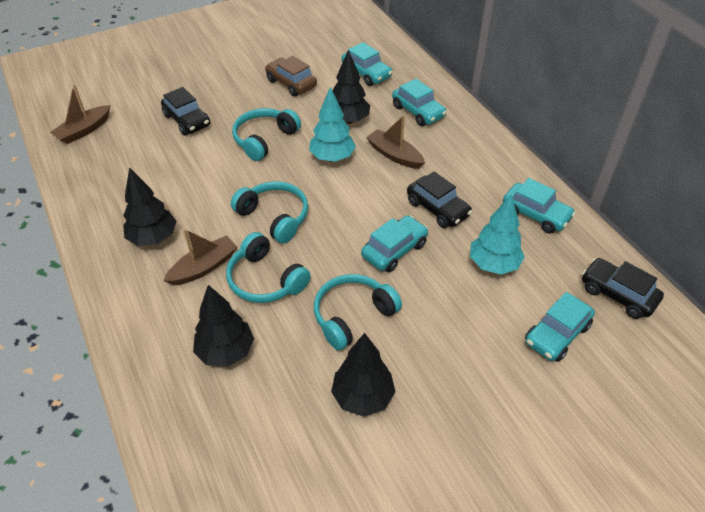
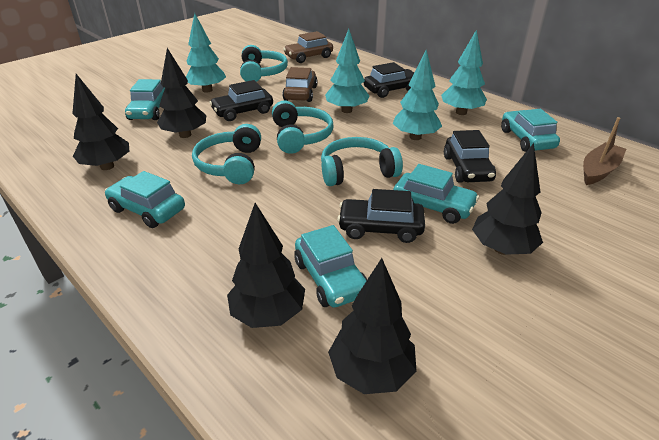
black car: [161,87,210,135] [407,171,472,228] [582,258,664,319] = 3 -> [209,80,273,121] [337,189,425,243] [364,62,414,98] [444,130,496,183] = 4
black tree: [123,167,177,246] [193,285,254,367] [331,333,396,417] [333,50,370,124] = 4 -> [72,74,129,170] [157,48,206,138] [227,203,305,328] [328,258,417,394] [472,143,543,255] = 5
brown boat: [50,84,110,144] [163,229,237,286] [366,115,425,169] = 3 -> [583,117,626,185] = 1
brown car: [265,56,317,97] = 1 -> [282,67,318,102] [283,31,333,63] = 2
turquoise tree: [309,87,356,162] [470,194,525,275] = 2 -> [186,13,226,93] [325,29,369,113] [393,50,442,140] [441,29,487,115] = 4

